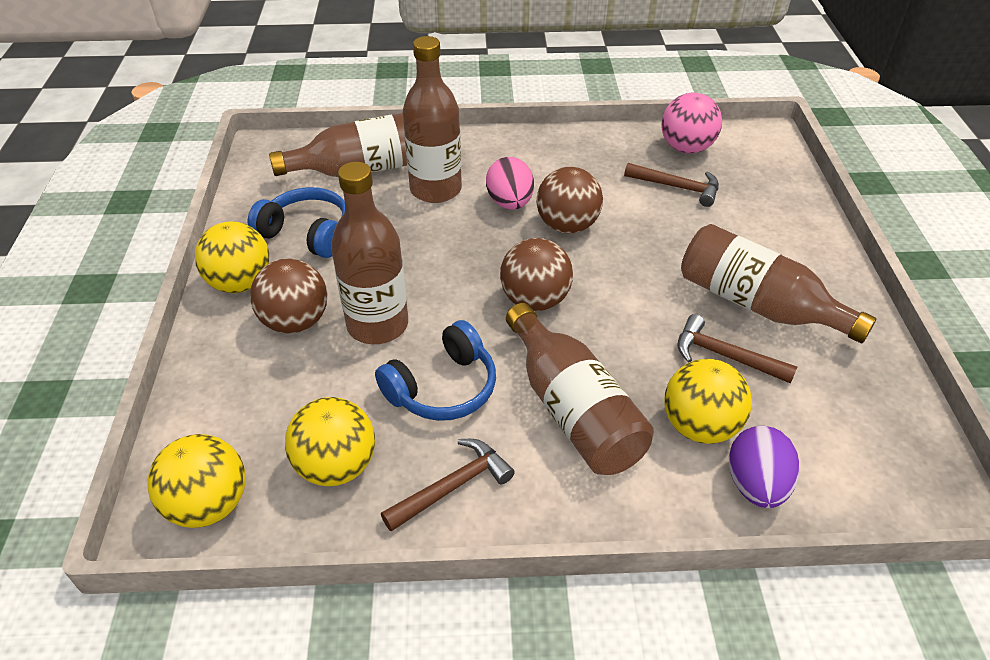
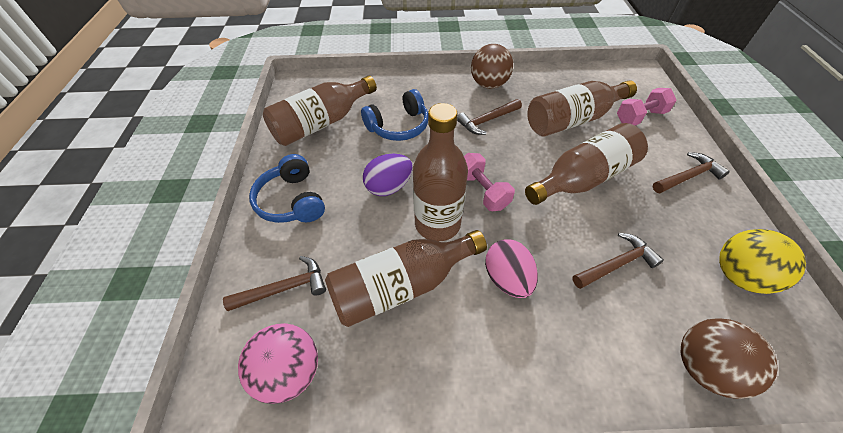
brown ball: [250,258,327,333] [500,238,573,311] [537,167,603,234] = 3 -> [471,44,513,89] [681,318,778,399] = 2
brown hammer: [381,439,515,532] [624,163,719,207] [678,314,797,384] = 3 -> [223,256,326,311] [457,99,522,135] [572,233,664,289] [653,152,730,193] = 4
pink dumbbell: none = 0 -> [464,153,515,211] [617,88,677,125] = 2
yellow ball: [148,434,246,528] [195,221,270,293] [285,397,375,486] [664,359,752,444] = 4 -> [719,229,806,294] = 1

